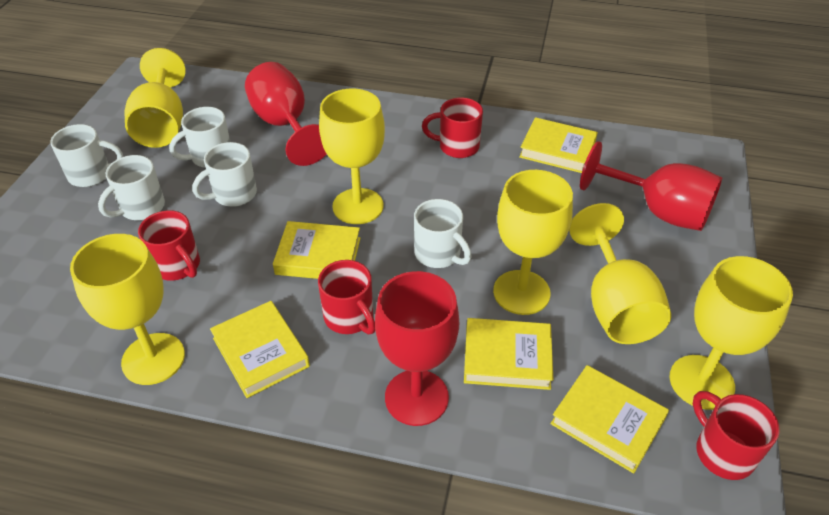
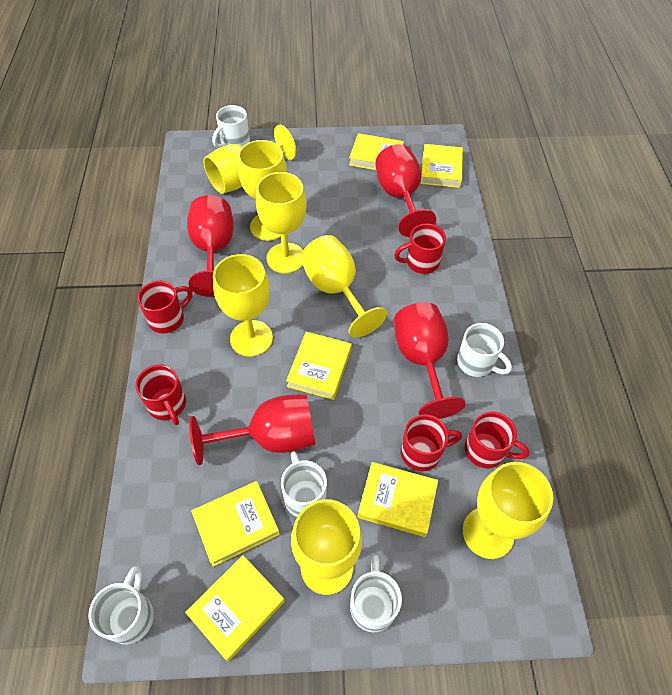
red goblet: [245,62,327,166] [375,271,459,426] [580,141,722,231] = 3 -> [187,195,234,297] [189,394,315,465] [375,144,436,237] [394,302,466,419] = 4
red mug: [138,210,200,281] [318,260,375,334] [422,98,483,158] [693,391,780,480] = 4 -> [135,364,186,425] [137,281,193,334] [394,223,446,274] [401,414,462,471] [465,411,530,468] = 5
yellow book: [210,301,310,398] [273,221,361,279] [464,318,553,390] [519,117,598,173] [550,365,669,473] = 5 -> [185,555,285,661] [191,481,280,567] [286,332,352,400] [349,133,404,170] [358,462,438,537] [421,144,463,188] = 6
yellow goblet: [70,234,185,385] [125,48,186,148] [319,89,385,224] [493,170,573,315] [569,203,671,344] [670,256,793,410] = 6 -> [203,125,296,194] [213,254,273,357] [238,140,287,241] [256,172,307,274] [291,499,362,595] [301,235,387,338] [463,462,553,559] = 7

